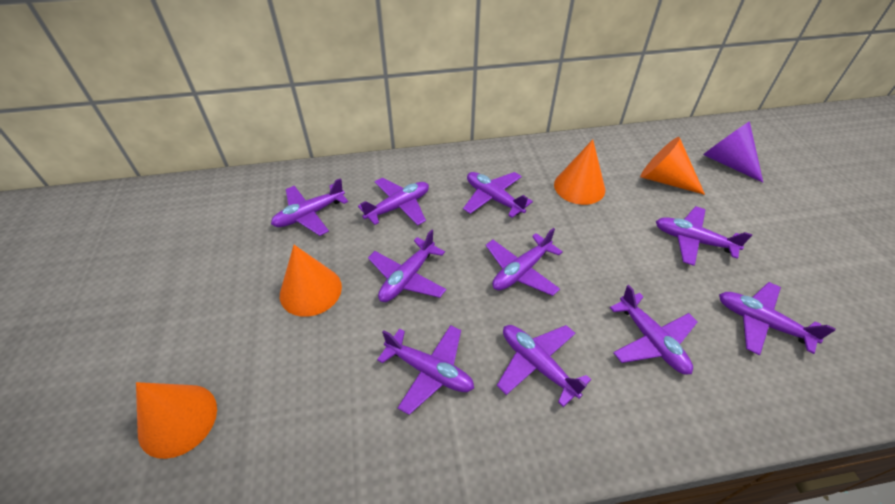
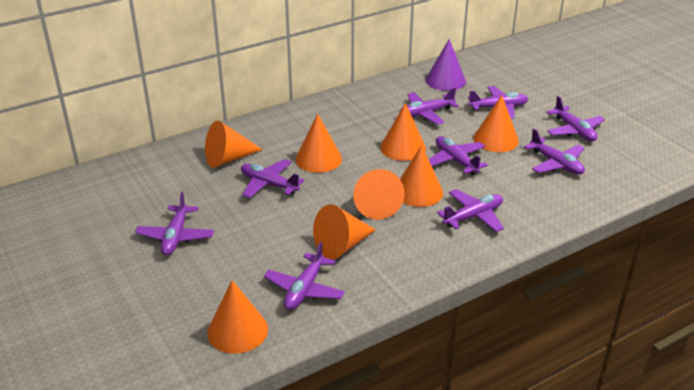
orange cone: [136,382,217,459] [280,245,342,317] [554,139,605,205] [640,137,705,195] = 4 -> [205,120,263,168] [207,280,268,354] [295,114,342,173] [313,204,376,260] [353,169,405,220] [380,103,426,161] [400,145,443,207] [473,95,519,152] = 8
purple plane: [271,178,348,236] [358,178,429,225] [368,229,446,302] [377,325,474,415] [463,172,533,218] [486,228,563,296] [497,325,591,407] [610,285,697,375] [656,206,752,266] [719,282,836,355] = 10 -> [135,192,214,256] [241,159,305,198] [264,242,345,310] [399,88,459,125] [428,136,488,175] [437,189,504,232] [468,86,528,119] [524,129,585,175] [547,96,605,141] = 9

